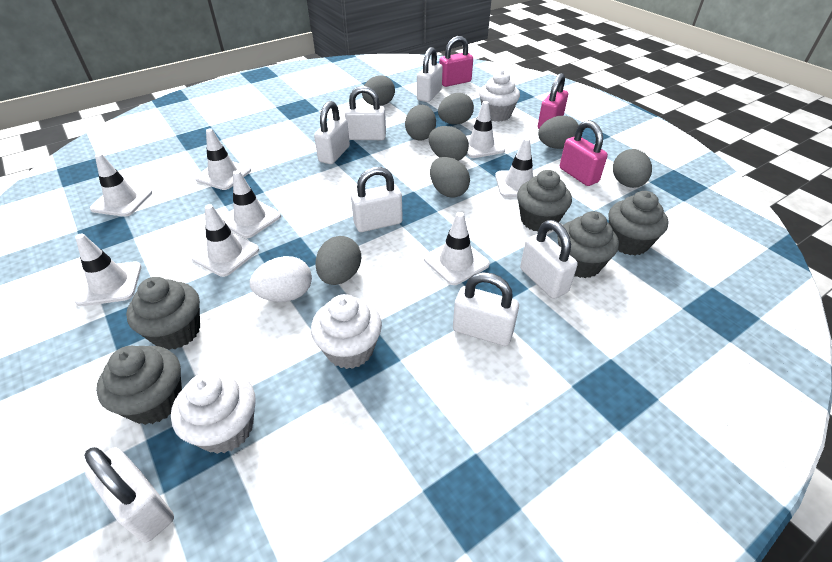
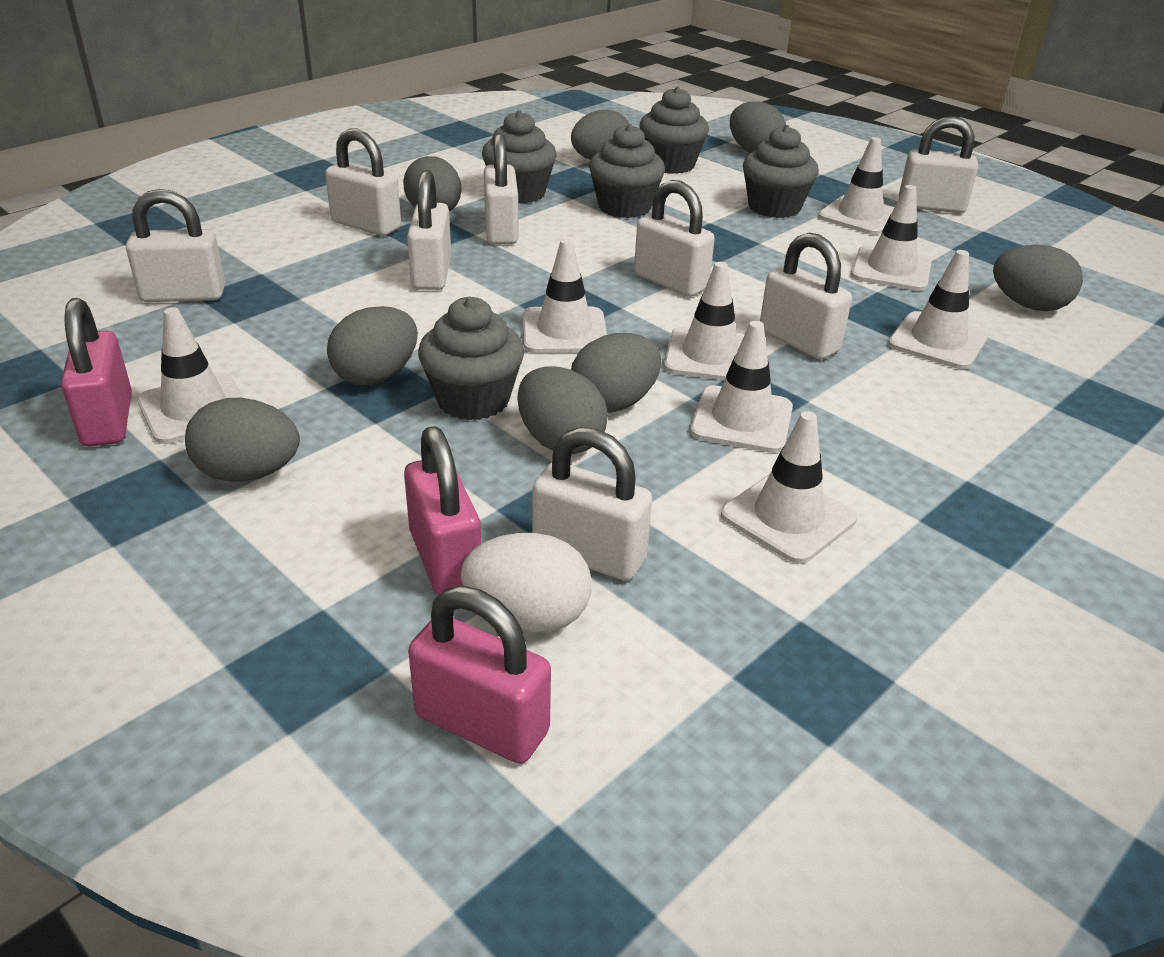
white cupcake: [171,371,255,454] [311,294,382,369] [479,70,520,122] = 3 -> none = 0
white padlock: [84,447,174,542] [314,101,350,164] [345,86,386,140] [351,167,403,232] [417,47,443,102] [453,272,519,346] [520,220,578,299] = 7 -> [126,189,225,302] [325,129,401,236] [407,170,451,290] [484,133,519,244] [532,427,652,581] [634,180,715,297] [760,233,852,360] [899,116,978,213] = 8

